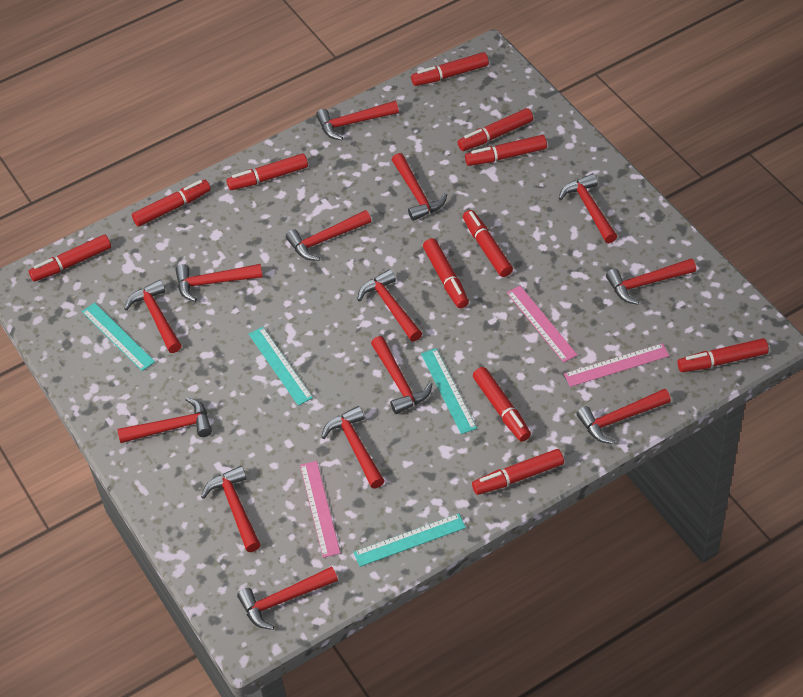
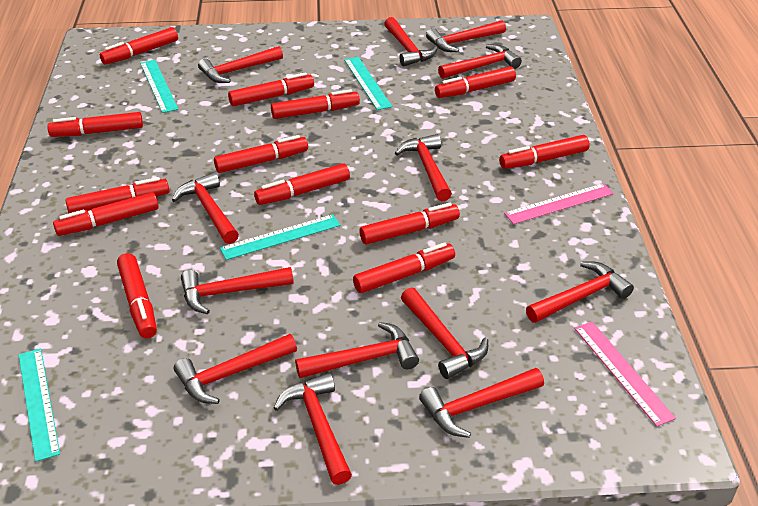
pink ruler: [300,461,340,558] [507,286,577,362] [564,343,669,387] = 3 -> [504,183,614,224] [574,322,676,427] = 2
red hammer: [118,397,212,443] [124,280,182,353] [175,264,263,302] [201,466,261,552] [237,566,338,630] [286,210,371,261] [316,101,399,140] [321,406,385,488] [357,269,422,341] [371,336,433,414] [392,153,447,221] [559,173,617,243] [576,389,671,444] [606,258,696,305] = 14 -> [172,172,239,244] [174,334,297,404] [181,267,294,314] [198,46,283,83] [274,373,352,485] [295,322,419,378] [384,17,438,66] [395,134,452,201] [401,287,488,379] [419,368,544,438] [426,20,506,52] [438,44,522,79] [526,262,634,323] = 13
red marker: [29,234,111,282] [132,180,211,227] [227,153,308,190] [411,52,489,86] [423,238,469,308] [458,108,533,151] [463,210,513,277] [465,135,547,166] [472,449,564,495] [473,367,531,442] [677,338,769,372] = 11 -> [47,112,143,137] [53,192,159,236] [65,177,169,213] [100,27,178,65] [117,253,157,339] [214,135,308,173] [228,72,314,106] [254,163,350,205] [271,89,360,119] [353,242,455,293] [359,203,460,244] [435,66,516,98] [499,135,590,169] = 13

